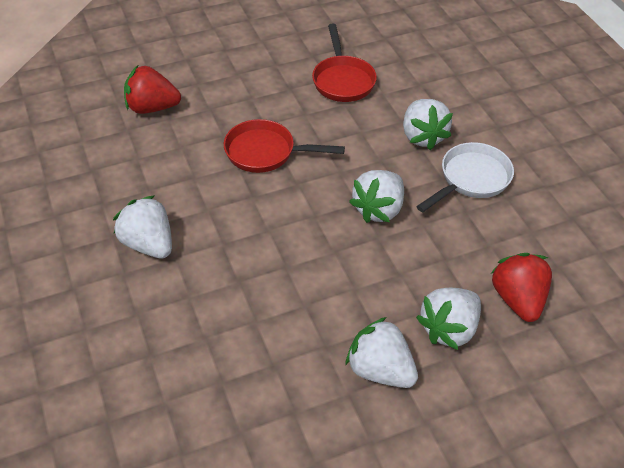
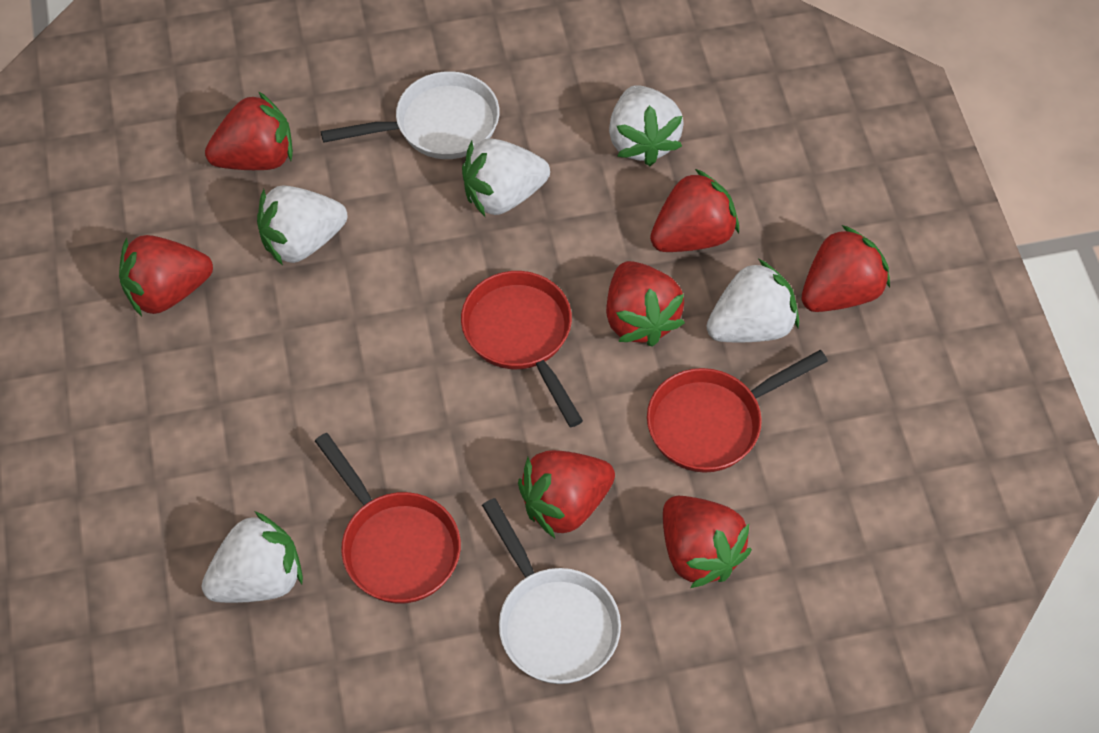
red pan: [224,119,345,173] [312,24,377,102] = 2 -> [315,433,461,604] [461,271,583,427] [647,350,828,473] = 3
red strawberry: [124,65,181,114] [491,253,552,322] = 2 -> [119,235,213,316] [205,92,293,170] [518,450,615,538] [606,261,685,347] [650,169,739,252] [663,496,752,588] [801,225,890,312] = 7
white pan: [416,142,514,212] = 1 -> [321,71,499,159] [482,498,621,684] = 2

